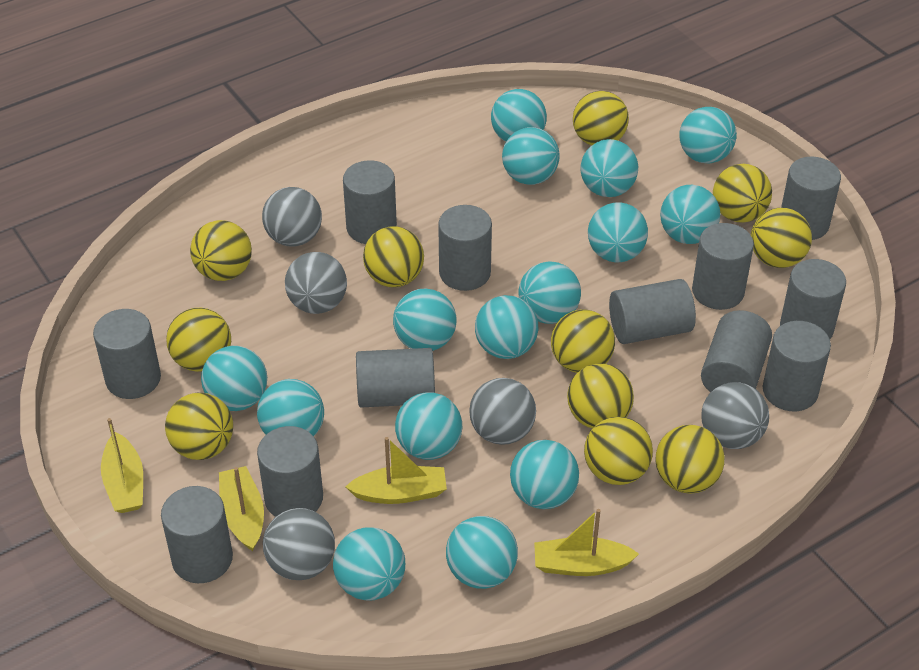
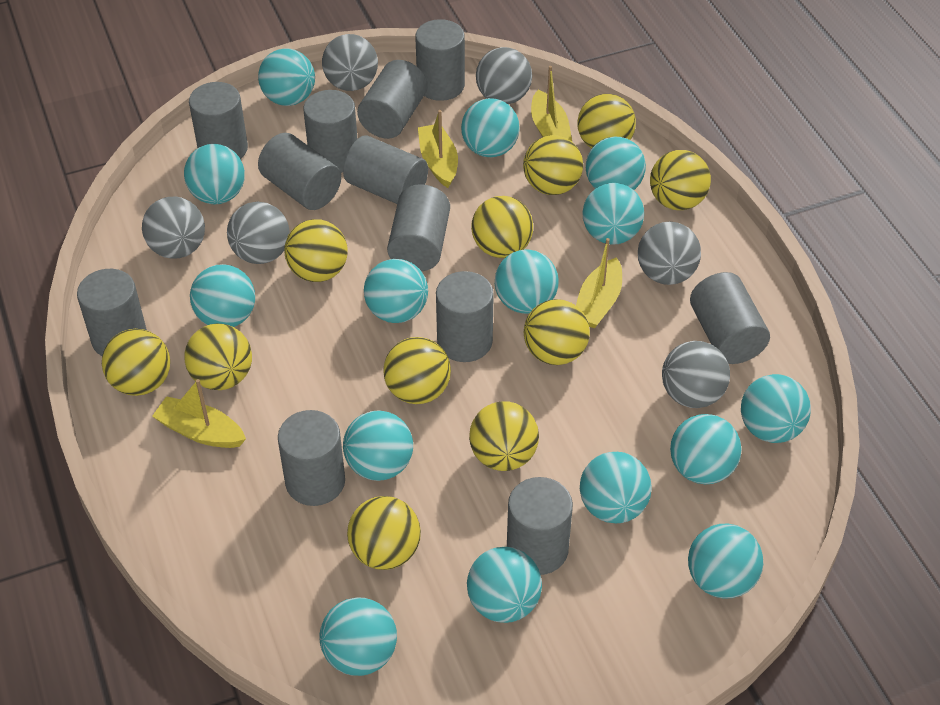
grey ball: [262,187,322,247] [263,508,335,580] [285,252,347,314] [469,378,536,445] [701,382,769,449] = 5 -> [142,197,205,259] [227,202,290,264] [322,34,378,91] [476,47,532,104] [638,222,701,285] [662,341,730,408] = 6

